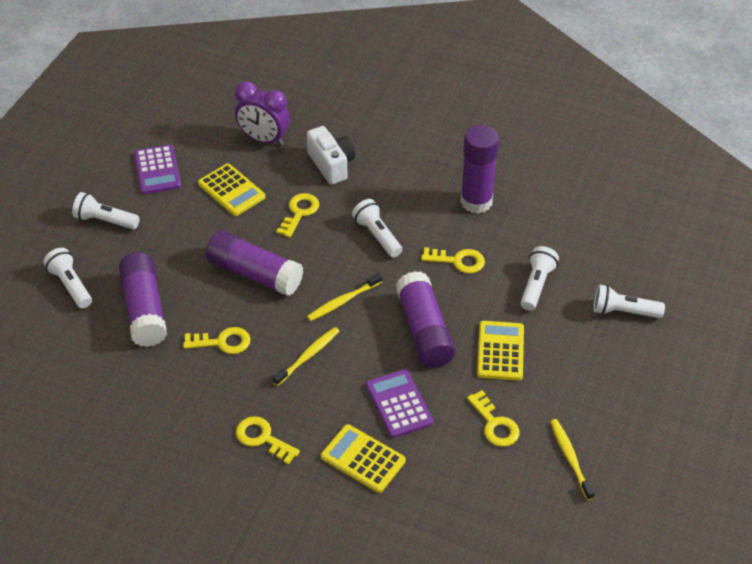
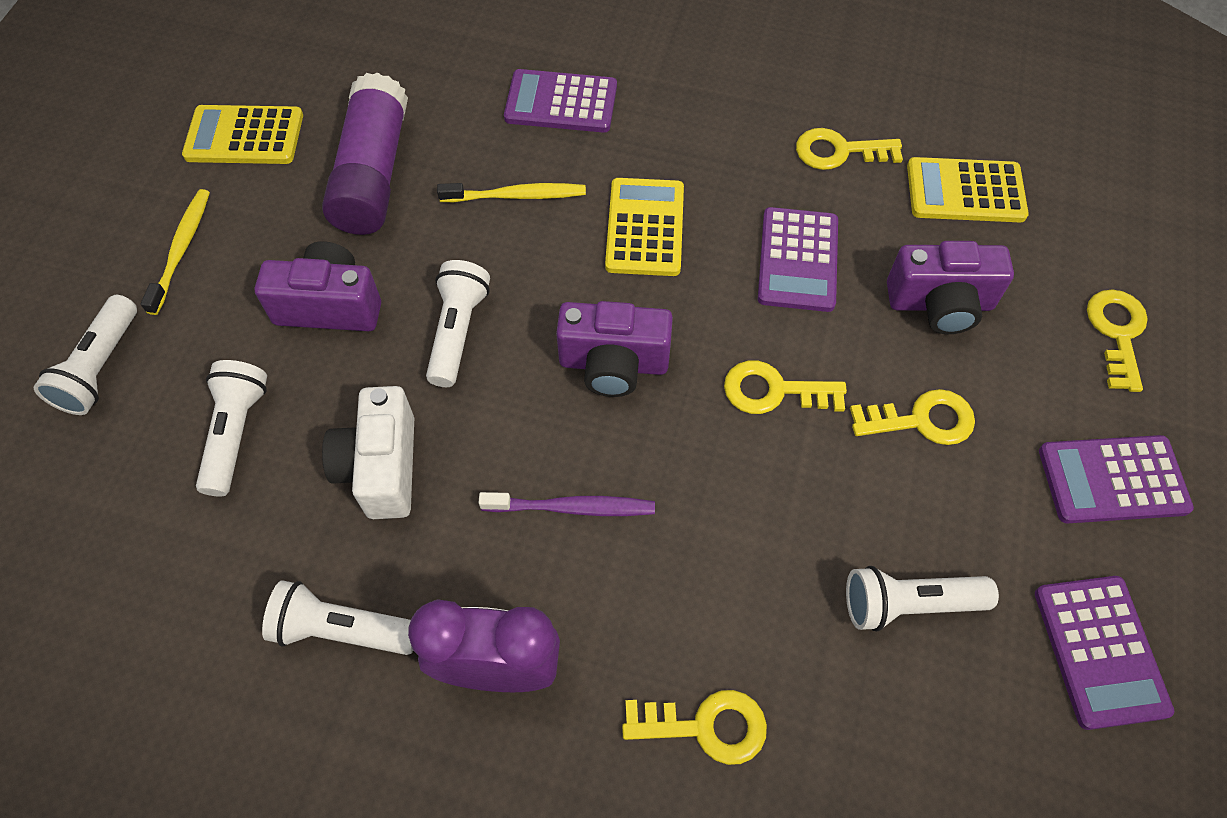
purple calculator: [134,145,181,194] [366,369,433,438] = 2 -> [504,69,617,133] [758,207,838,312] [1035,576,1174,730] [1039,435,1194,523] = 4
purple camera: none = 0 -> [255,241,381,331] [556,301,673,397] [887,241,1014,334] = 3
purple glue stick: [119,252,167,347] [206,230,303,296] [396,271,455,368] [460,125,499,214] = 4 -> [322,73,408,235] = 1
purple toothbrush: none = 0 -> [478,492,655,516] = 1
yellow toothbrush: [272,327,339,386] [307,273,382,321] [550,419,595,500] = 3 -> [141,189,210,315] [437,183,586,202] = 2

